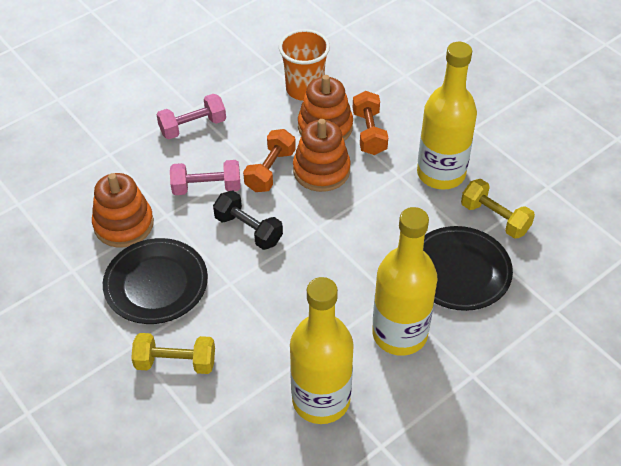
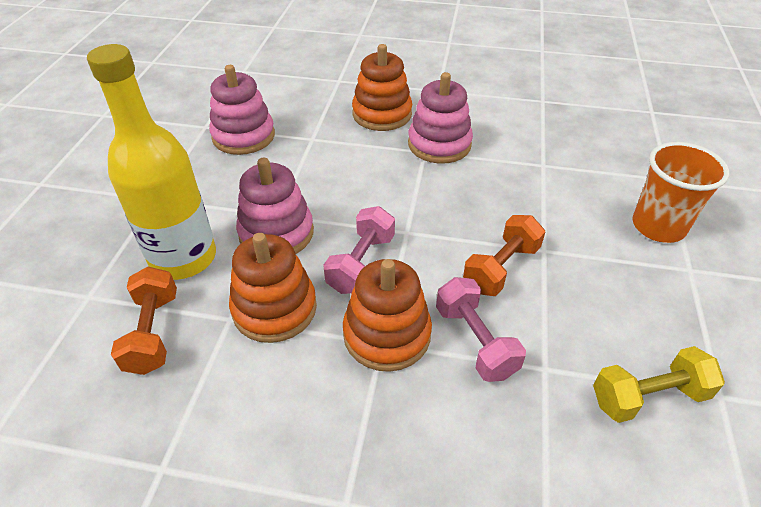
black dumbbell: [213,190,283,250] = 1 -> none = 0
black plate: [103,238,208,324] [423,226,513,311] = 2 -> none = 0
pink stacking toy: none = 0 -> [209,65,275,155] [236,158,314,254] [408,72,473,164] = 3
yellow bottle: [290,277,354,424] [372,207,437,356] [417,42,477,190] = 3 -> [87,44,216,280] = 1
yellow dumbbell: [131,333,215,374] [461,179,535,239] = 2 -> [593,346,725,423] = 1

